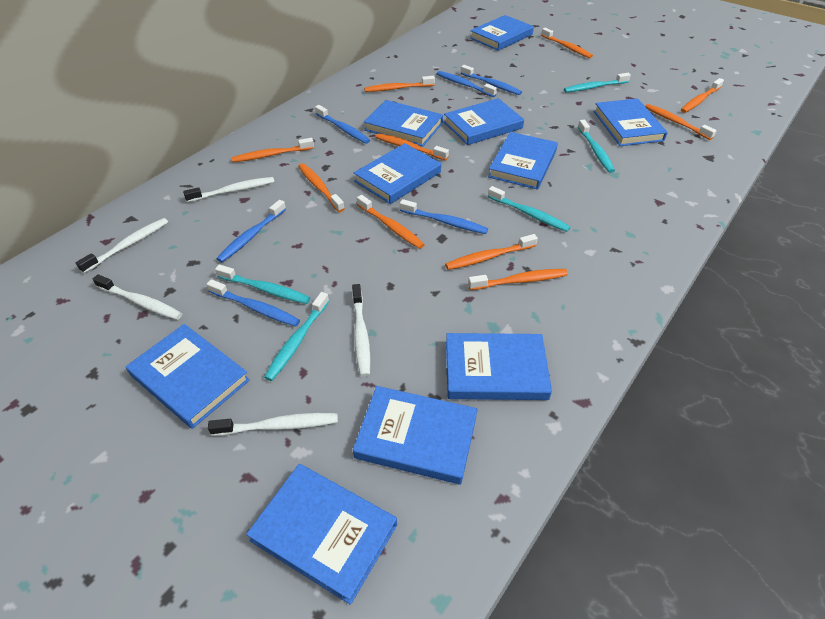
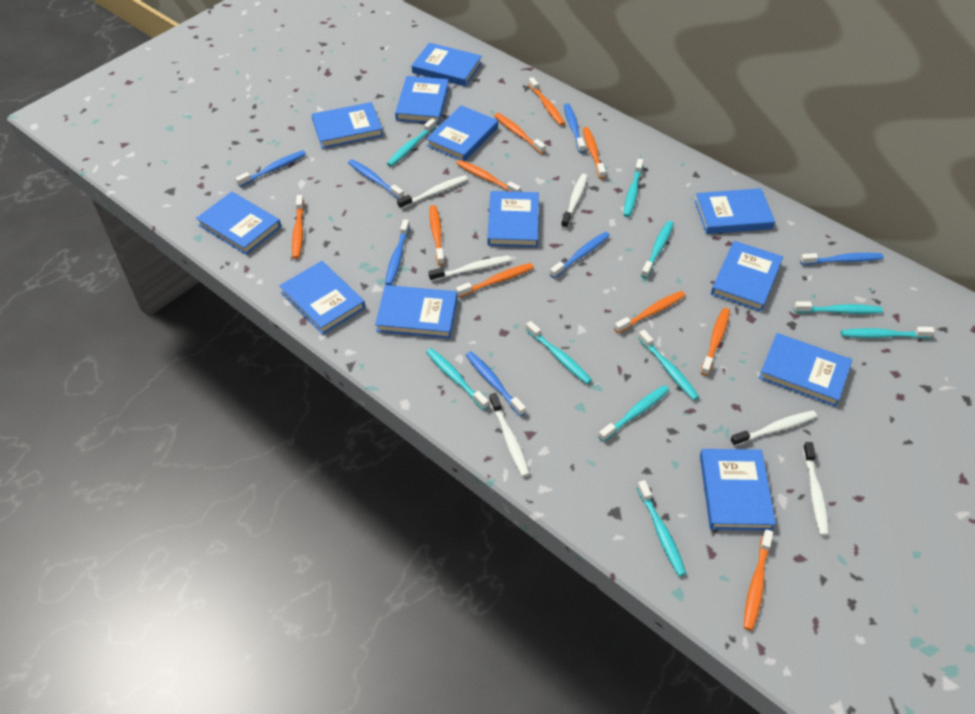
blue book: [126,324,250,429] [246,464,397,605] [353,386,478,484] [354,143,441,204] [364,100,443,147] [444,98,524,145] [446,333,552,400] [470,15,534,51] [488,132,558,190] [593,98,668,146] = 10 -> [196,192,281,255] [279,261,365,335] [311,102,383,149] [375,285,457,339] [395,76,449,124] [412,43,482,86] [426,105,498,161] [487,191,539,247] [694,188,775,234] [700,449,776,531] [711,241,783,312] [759,333,852,407] = 12
blue toothbrush: [206,279,300,327] [216,200,286,262] [315,105,370,144] [400,199,488,234] [437,71,497,97] [461,65,522,95] = 6 -> [236,150,306,187] [348,159,404,199] [385,219,410,285] [466,351,526,416] [550,232,610,278] [564,103,585,153] [800,253,884,265] = 7
turquoise toothbrush: [215,264,311,304] [264,292,329,381] [488,186,571,232] [564,73,631,92] [578,120,615,173] = 5 -> [387,118,436,167] [426,348,489,410] [526,321,592,384] [598,385,669,442] [624,159,644,217] [637,480,686,576] [638,330,699,400] [641,221,674,278] [794,301,883,314] [841,327,935,339] = 10
white toothbrush: [76,218,168,273] [93,274,183,320] [183,177,275,202] [208,413,338,436] [352,284,371,377] = 5 -> [397,175,468,209] [429,256,511,281] [489,393,530,477] [561,174,588,229] [730,410,817,446] [803,442,829,536] = 6

